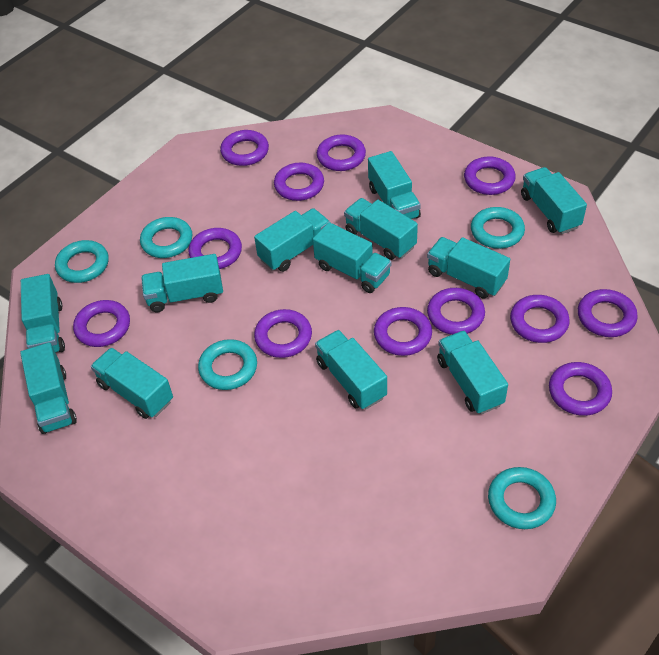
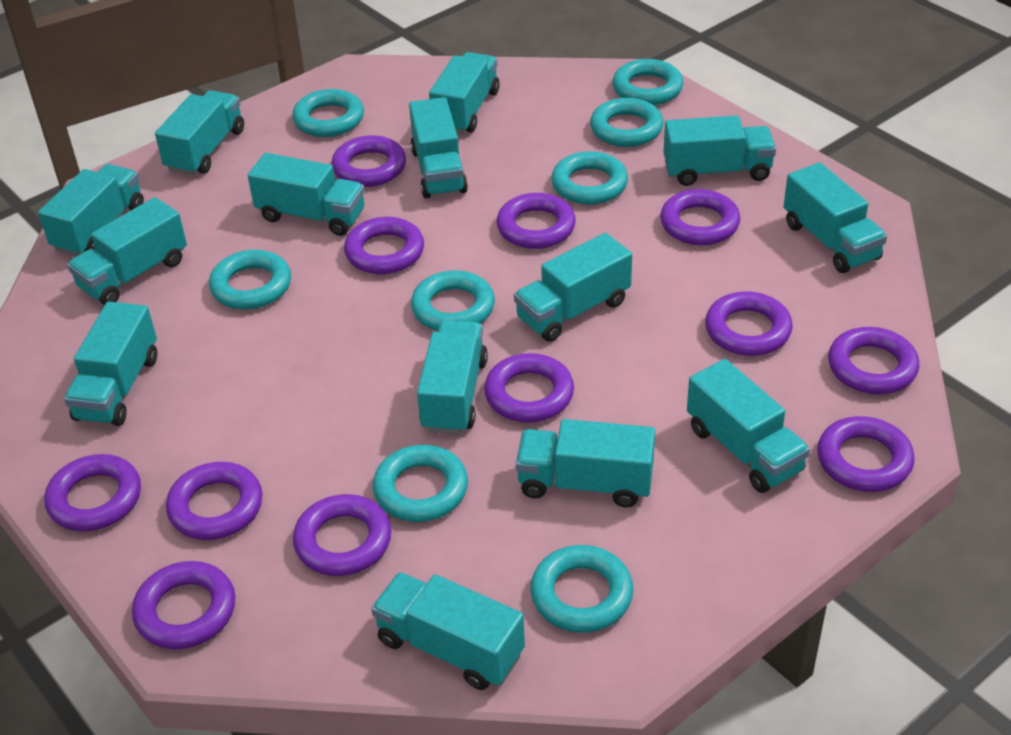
turquoise ring: [55,240,109,283] [140,217,192,258] [198,339,257,390] [471,207,525,249] [488,467,556,529] = 5 -> [209,250,291,309] [292,89,364,137] [373,445,468,522] [411,270,495,331] [531,545,633,633] [551,151,628,205] [590,98,663,147] [612,59,683,105] = 8
turquoise truck: [20,342,77,434] [21,274,65,353] [91,348,173,419] [141,254,223,312] [254,208,330,272] [313,222,391,293] [315,330,387,410] [344,198,418,260] [368,151,421,219] [427,237,510,298] [437,331,508,414] [521,167,587,234] = 12 -> [38,164,144,257] [64,302,157,426] [67,197,187,305] [155,90,244,175] [248,153,365,236] [371,572,525,690] [409,97,468,198] [417,320,488,434] [429,52,500,134] [514,233,632,342] [516,419,655,507] [663,115,776,186] [687,359,810,493] [784,162,887,273] = 14

